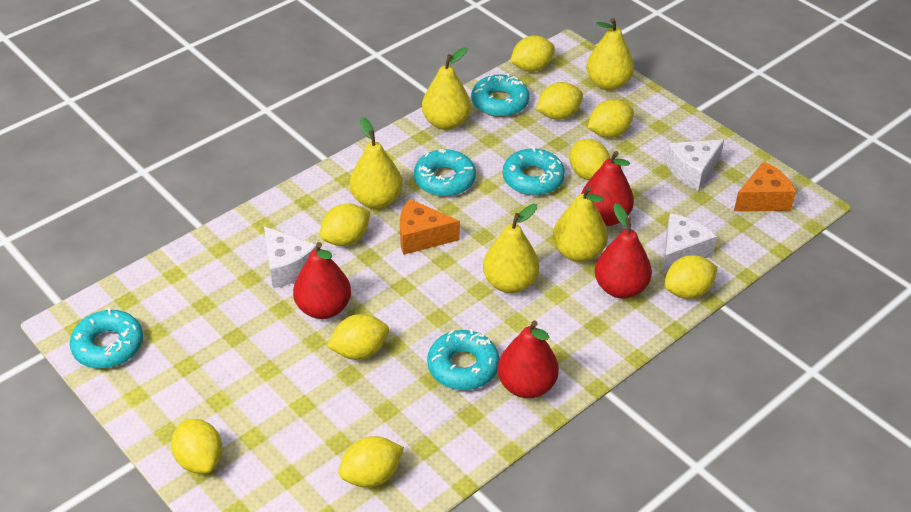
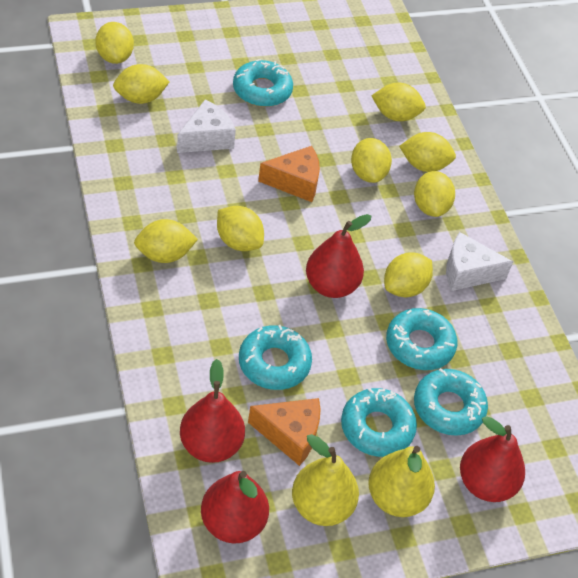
white cheese: [264,226,316,288] [662,214,717,274] [666,140,724,190] = 3 -> [177,100,236,153] [446,232,513,291] = 2
yellow pear: [350,117,402,209] [422,47,471,130] [483,204,539,293] [553,186,608,262] [586,18,634,91] = 5 -> [292,434,359,526] [368,446,435,517] = 2

